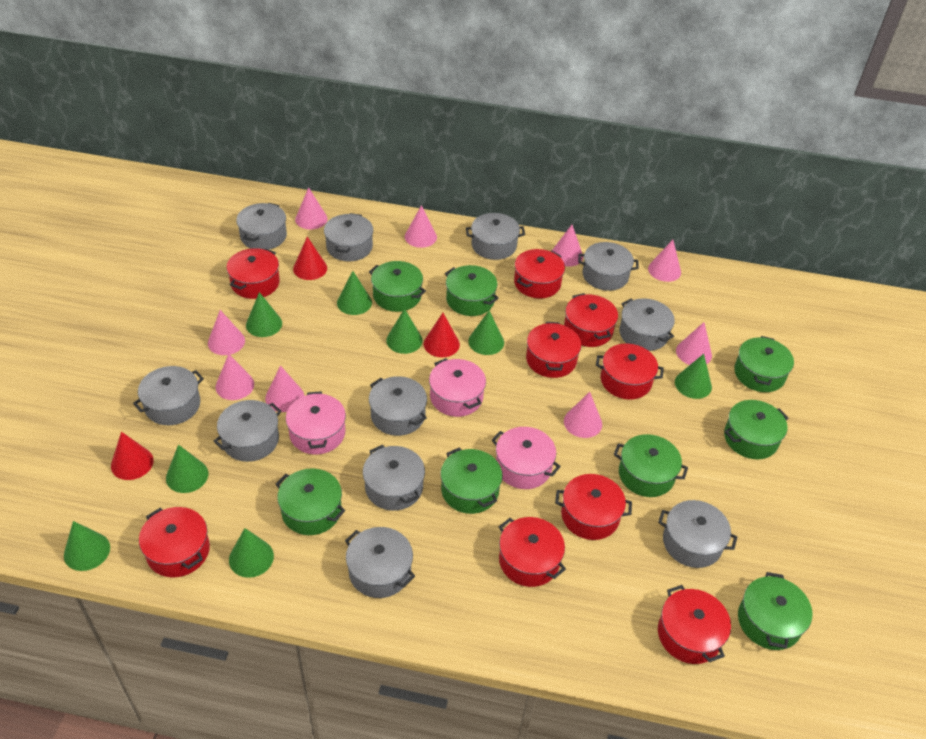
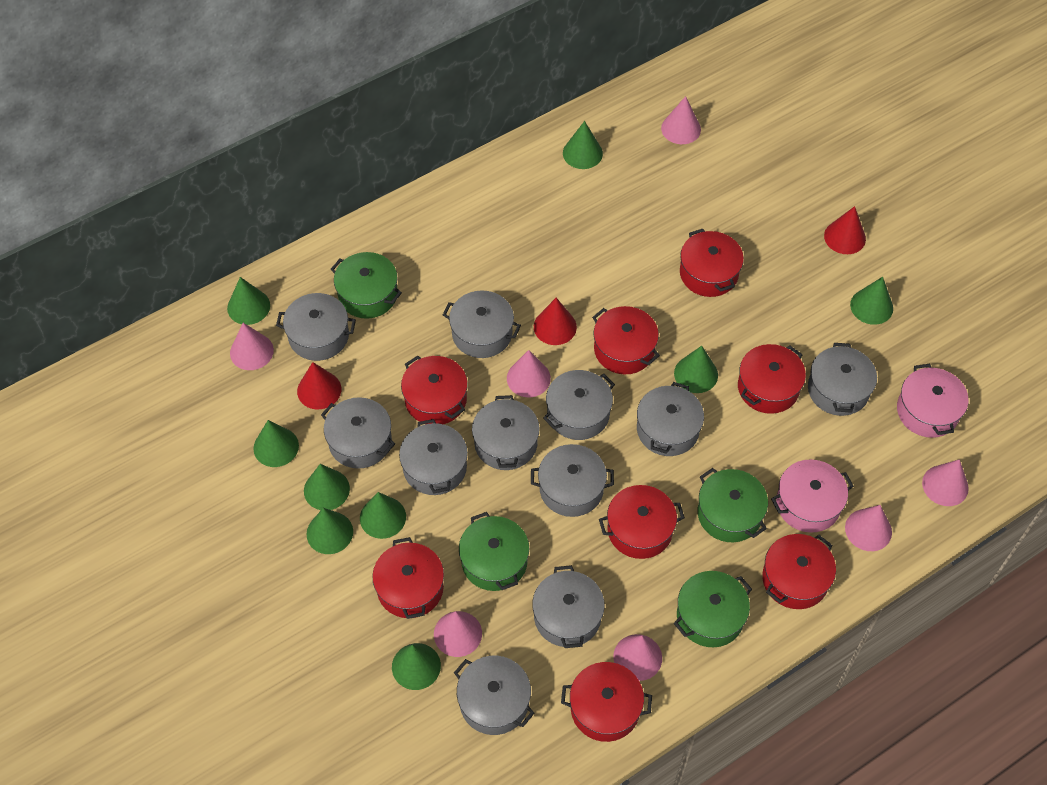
green cone: [64,521,110,571] [166,445,208,493] [229,528,274,578] [246,292,282,337] [337,271,372,315] [386,309,423,354] [468,310,504,355] [675,354,712,399] = 8 -> [227,277,270,325] [253,420,299,467] [304,464,350,510] [306,508,353,554] [360,492,406,539] [392,643,441,690] [563,121,603,169] [674,346,718,393] [850,277,893,325] = 9
green pot: [275,468,345,535] [369,261,426,312] [441,448,503,514] [445,265,499,316] [614,434,688,497] [724,400,788,459] [734,336,794,392] [738,572,813,650] = 8 -> [331,252,402,319] [459,512,529,591] [674,571,752,647] [698,468,768,542] = 4
pink cone: [208,310,245,355] [216,354,254,400] [265,365,304,412] [295,187,328,230] [405,205,437,248] [552,225,583,267] [564,392,602,438] [648,240,681,282] [676,322,712,365] = 9 -> [230,323,274,370] [434,611,482,657] [507,350,551,397] [613,634,662,681] [661,96,701,144] [845,505,892,551] [922,459,969,506] = 7
pink pot: [286,391,346,455] [429,358,486,417] [492,427,561,489] = 3 -> [771,459,854,533] [897,364,968,438] = 2
red pot: [139,507,210,577] [226,248,280,299] [499,517,566,587] [514,249,565,298] [526,322,581,378] [555,474,632,540] [564,293,618,347] [596,344,664,400] [658,585,731,664] = 9 -> [372,537,444,619] [401,356,468,424] [561,662,652,742] [592,306,660,374] [599,485,685,559] [680,229,744,297] [738,344,806,414] [762,534,836,609] = 8

